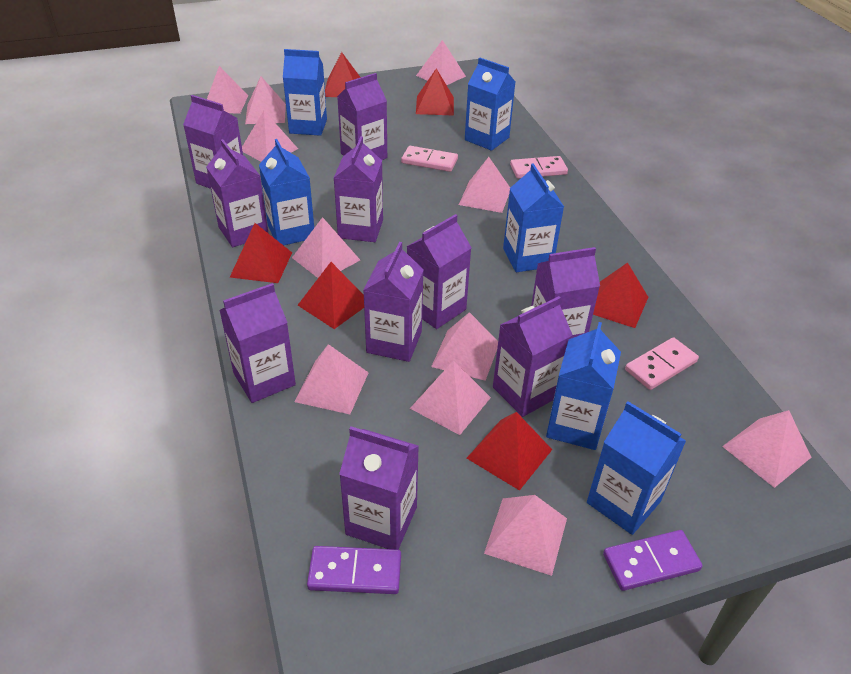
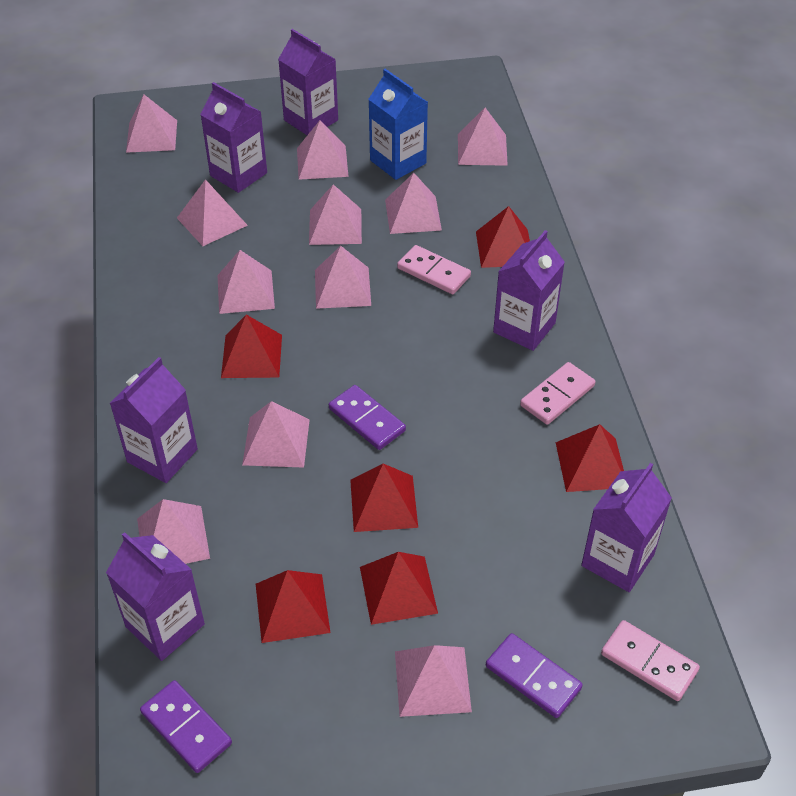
blue carton: [259,139,314,245] [283,49,327,136] [465,57,515,151] [503,163,564,272] [546,322,621,450] [587,401,686,535] = 6 -> [368,69,428,180] = 1
purple carton: [183,95,243,189] [206,139,269,247] [219,283,296,403] [334,136,383,242] [337,73,387,160] [339,426,419,550] [363,242,424,362] [406,214,472,329] [493,296,572,417] [531,247,600,338] = 10 -> [106,532,205,661] [110,357,198,483] [200,82,267,193] [278,29,338,135] [493,230,565,351] [581,463,672,592] = 6
purple domino: [307,546,401,594] [603,530,703,591] = 2 -> [140,680,232,773] [329,385,406,450] [486,633,583,718] = 3

